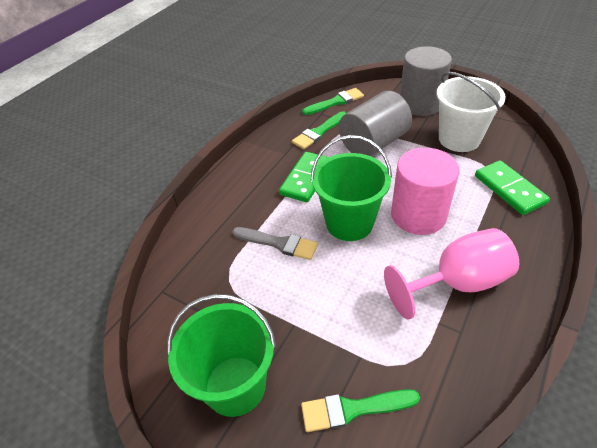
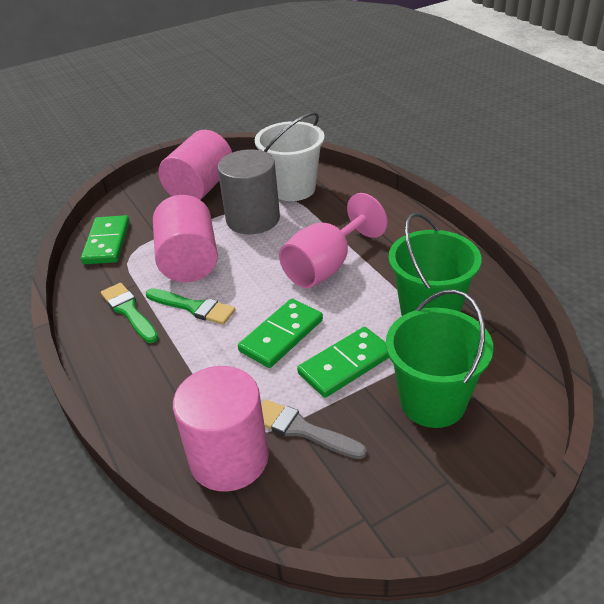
green brush: [292,111,346,149] [301,389,420,432] [302,88,364,115] = 3 -> [101,283,158,343] [146,288,236,325] = 2
green domino: [279,152,329,202] [475,160,550,215] = 2 -> [81,215,130,264] [238,299,323,368] [297,327,389,398] = 3
grey cylinder: [339,91,412,156] [400,46,452,116] = 2 -> [217,149,280,234] = 1
pink cylinder: [391,148,460,235] = 1 -> [153,195,218,282] [159,130,232,200] [173,366,269,492] = 3

